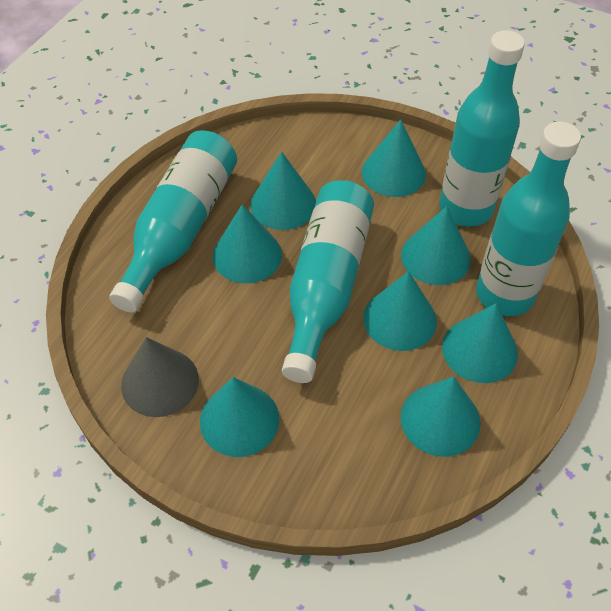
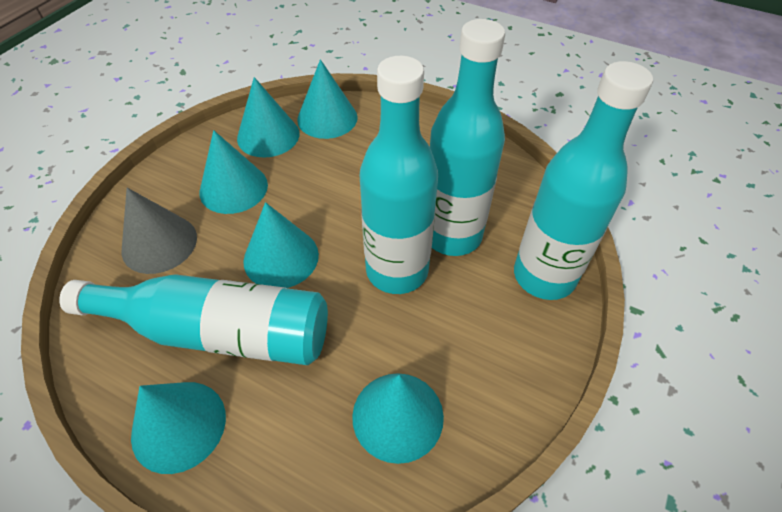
turquoise cone: [200,377,279,457] [213,204,282,283] [250,152,316,230] [362,120,426,197] [363,271,437,351] [401,206,471,285] [401,377,481,457] [442,303,518,383] = 8 -> [131,382,226,474] [199,130,268,214] [237,77,299,158] [243,202,319,288] [297,59,358,139] [352,373,444,464] = 6

